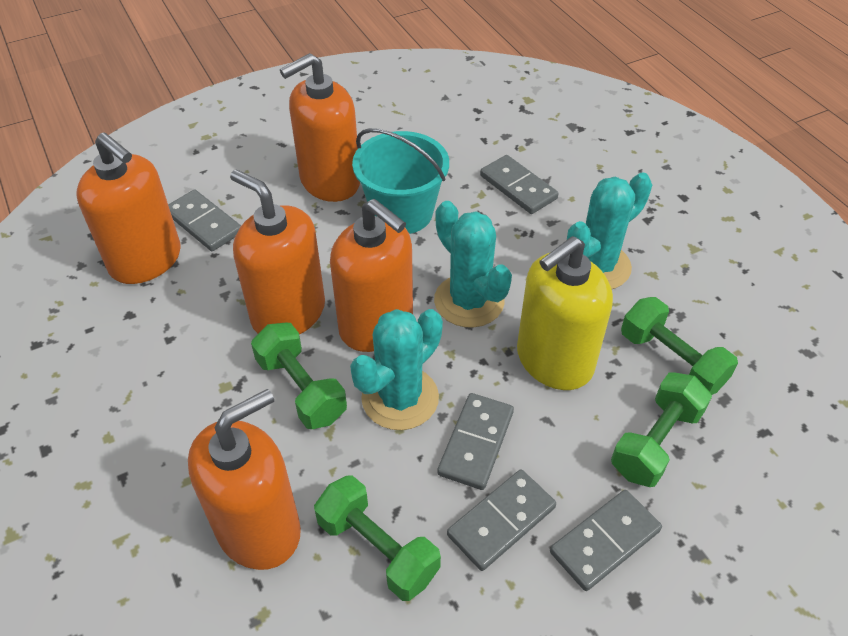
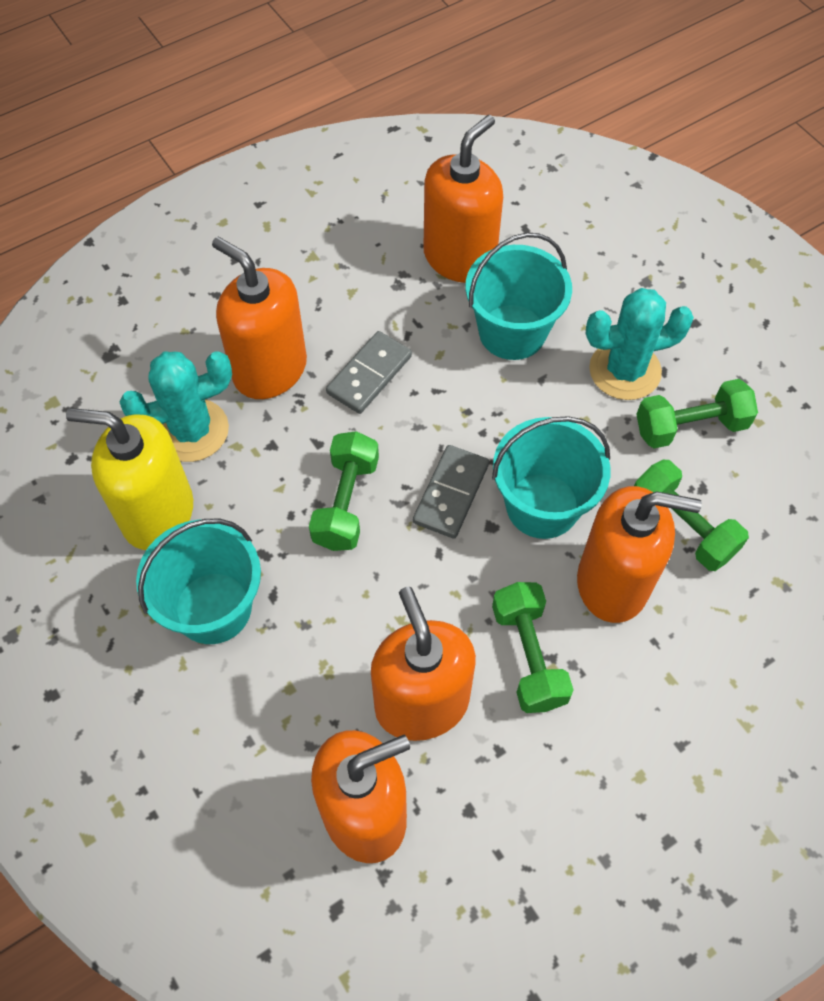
grey domino: [168,190,241,251] [437,393,514,490] [447,469,556,571] [480,155,559,214] [550,490,662,591] = 5 -> [326,331,412,414] [413,445,489,539] = 2
turquoise bucket: [352,128,449,234] = 1 -> [136,519,261,644] [466,233,572,360] [492,416,611,539] = 3
turquoise cactus: [350,309,443,430] [434,201,512,328] [567,172,652,289] = 3 -> [120,351,232,462] [585,288,694,400] = 2

